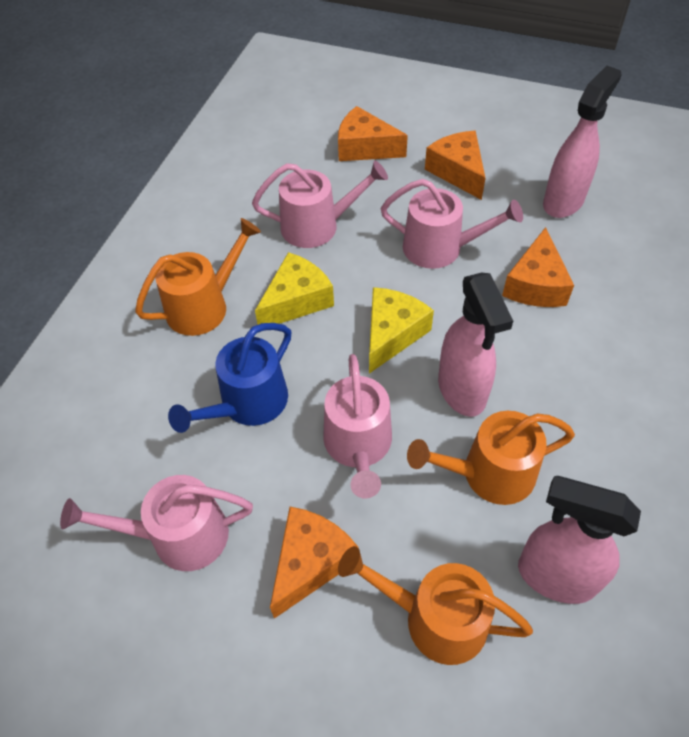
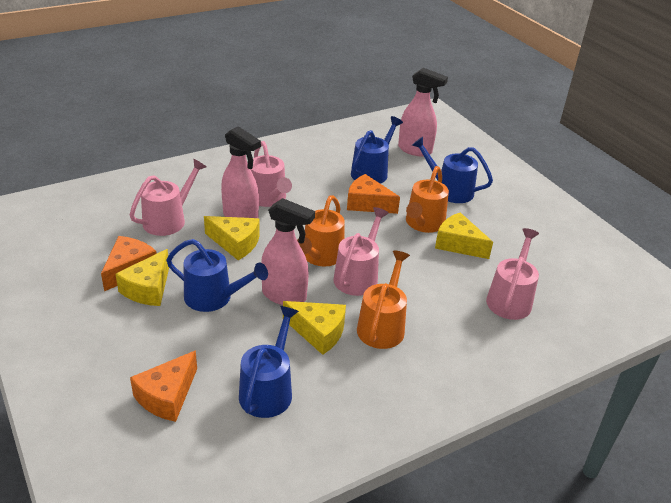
blue watering can: [168,323,291,433] = 1 -> [167,239,268,312] [239,306,299,418] [351,116,403,184] [412,137,493,203] = 4
orange cheese: [270,507,359,619] [338,106,408,161] [425,131,486,200] [502,227,574,307] = 4 -> [101,236,157,291] [130,350,197,422] [347,174,400,214] = 3
yellow cheese: [255,252,334,325] [369,287,434,374] = 2 -> [116,249,169,306] [204,216,260,260] [283,301,346,355] [435,212,493,259] = 4

